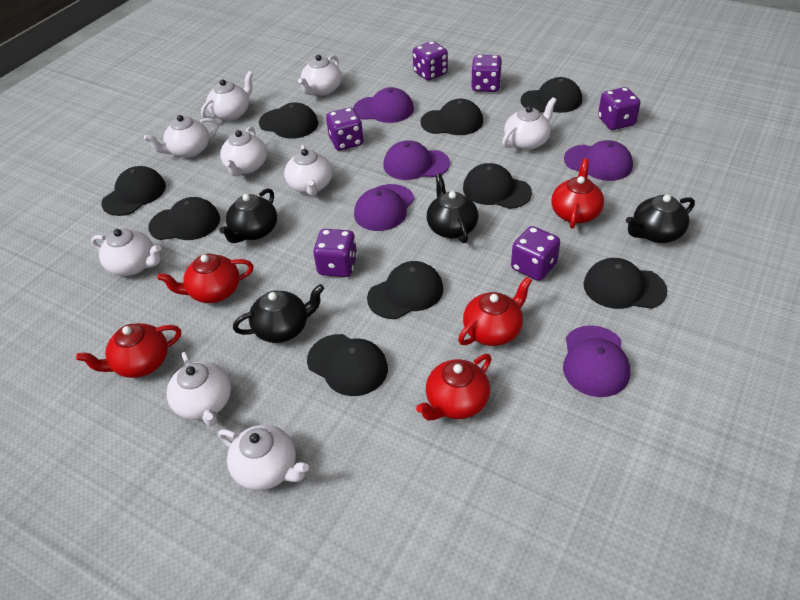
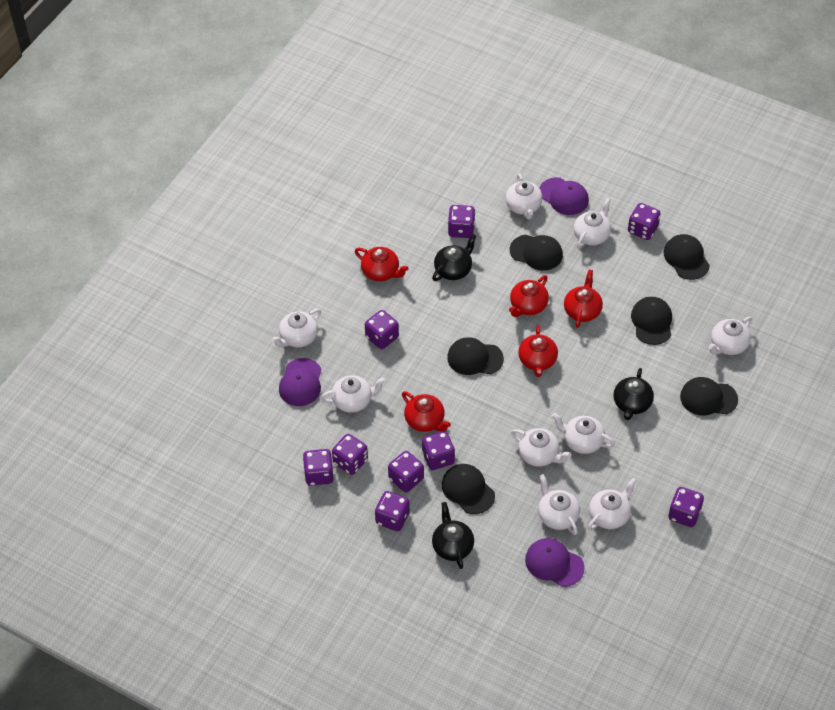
black cap: [101,166,166,216] [148,197,220,240] [259,102,318,139] [307,334,388,396] [367,261,443,319] [420,99,483,135] [463,163,532,209] [521,77,582,113] [583,258,668,309] = 9 -> [442,464,495,514] [447,337,504,375] [510,235,563,271] [631,297,672,345] [664,234,710,280] [680,377,738,416] = 6
black teapot: [219,188,277,243] [233,284,324,343] [427,174,478,243] [626,194,695,243] = 4 -> [432,234,477,281] [432,502,474,569] [613,368,654,420] = 3
purple cap: [353,87,414,123] [354,184,414,231] [383,140,450,180] [563,325,630,397] [564,140,633,181] = 5 -> [279,358,321,406] [525,538,584,587] [539,177,589,215] = 3
purple dice: [313,229,357,277] [326,108,364,151] [413,41,448,81] [472,55,502,92] [511,226,560,281] [598,87,640,130] = 6 -> [303,449,334,486] [332,434,368,475] [365,310,399,349] [375,491,410,531] [388,451,424,492] [422,431,455,470] [448,205,475,238] [628,203,661,240] [668,487,704,527] = 9

